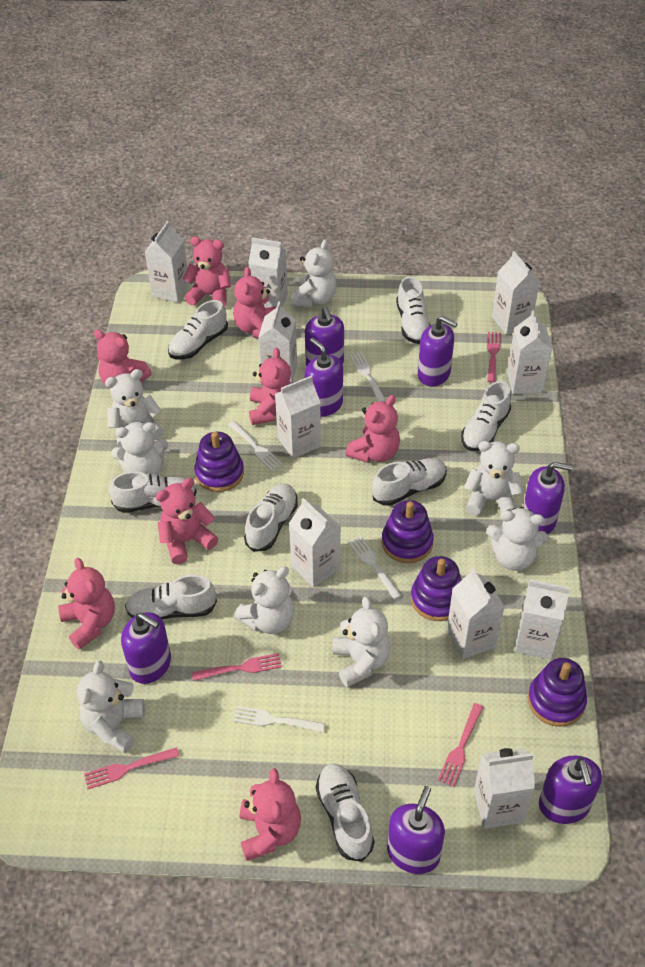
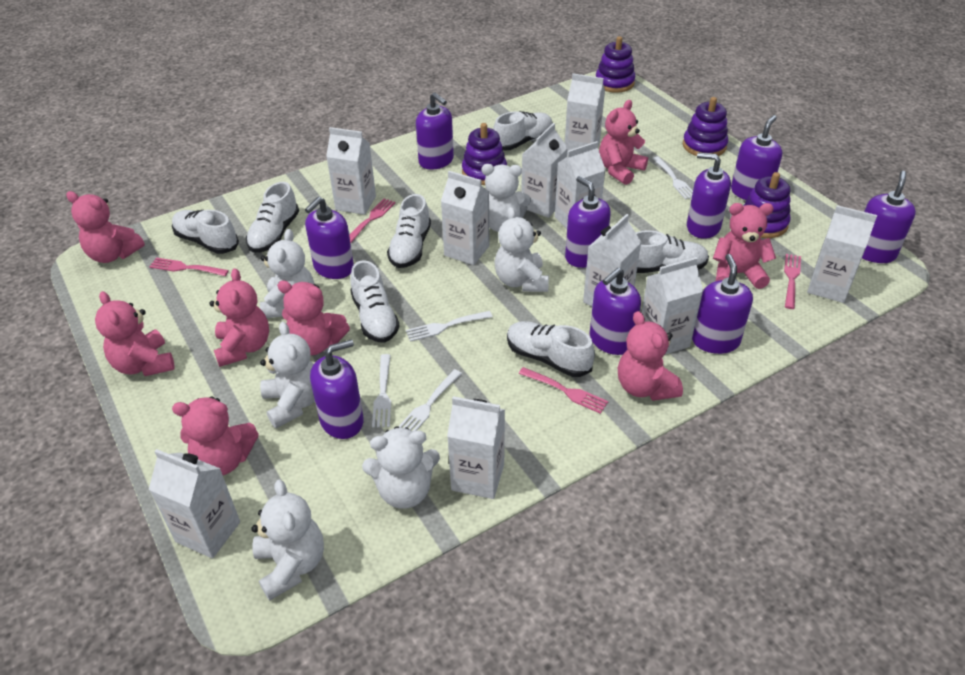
purple soap dispenser: [121,612,171,684] [305,306,344,366] [305,338,343,417] [387,786,445,874] [418,316,458,386] [523,462,573,534] [539,755,602,824] = 7 -> [305,197,354,279] [310,339,364,439] [416,92,454,170] [565,176,611,268] [590,268,641,355] [687,152,731,239] [692,254,753,354] [731,115,782,200] [862,171,916,263] = 9
white shoe: [109,471,197,513] [125,575,217,620] [168,300,228,359] [244,484,298,552] [316,764,374,862] [372,458,447,506] [396,276,431,344] [461,381,511,451] = 8 -> [172,210,239,254] [246,182,299,253] [350,260,400,343] [387,194,431,268] [493,111,553,150] [507,321,595,377] [635,231,709,273] = 7
white teddy bear: [77,660,145,753] [105,369,164,447] [111,422,168,475] [234,566,295,634] [291,239,337,307] [333,597,391,687] [464,441,524,516] [486,507,548,571] = 8 -> [251,480,324,601] [260,229,315,318] [260,322,315,428] [362,426,440,509] [482,164,531,232] [495,207,549,292] = 6

